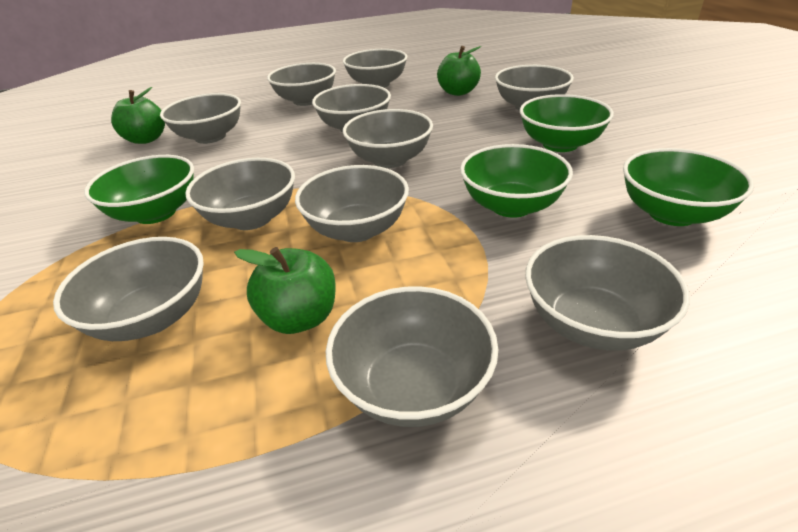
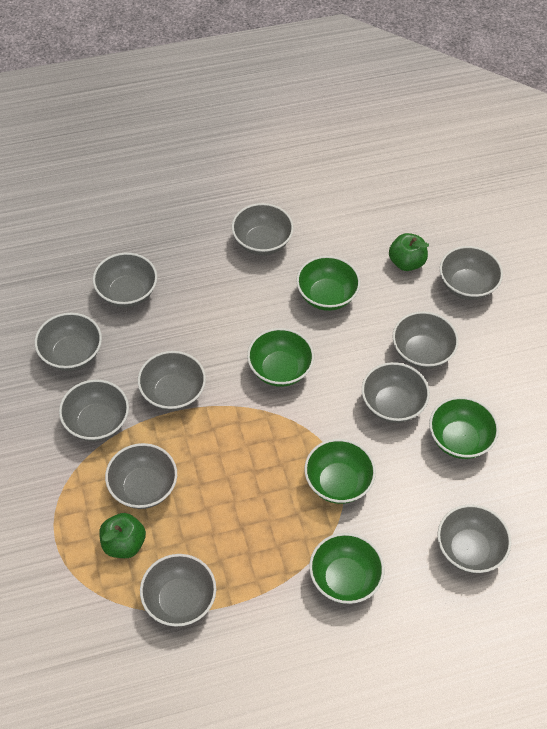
green apple: [111,87,165,144] [234,247,336,334] [437,46,481,96] = 3 -> [99,513,146,558] [389,233,429,271] = 2
green bowl: [84,155,194,224] [460,144,573,218] [520,94,614,152] [623,148,754,226] = 4 -> [247,328,314,387] [296,256,360,311] [304,439,376,504] [309,533,384,604] [429,397,499,459] = 5

